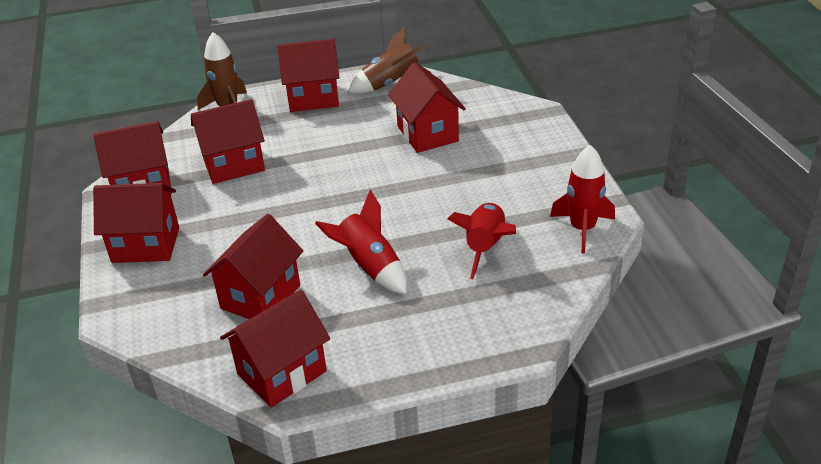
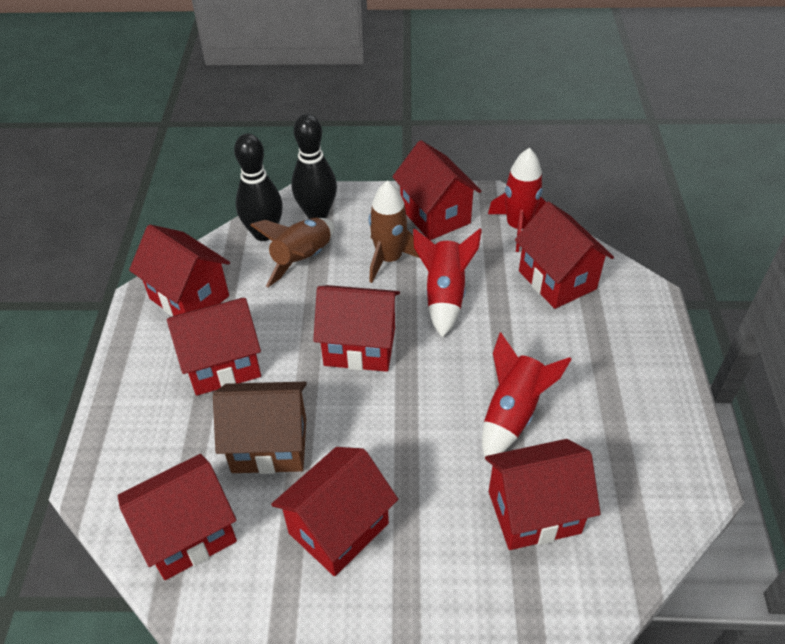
black bowling pin: none = 0 -> [234,134,283,241] [292,114,337,219] = 2
brown house: none = 0 -> [213,382,307,474] = 1
red house: [93,121,172,194] [93,183,179,263] [191,99,265,184] [203,214,303,319] [220,290,330,408] [277,39,340,112] [388,62,466,153] = 7 -> [118,454,237,580] [129,225,230,316] [167,298,261,396] [271,447,398,576] [313,285,400,372] [392,140,481,240] [485,439,601,550] [515,201,614,309] = 8

